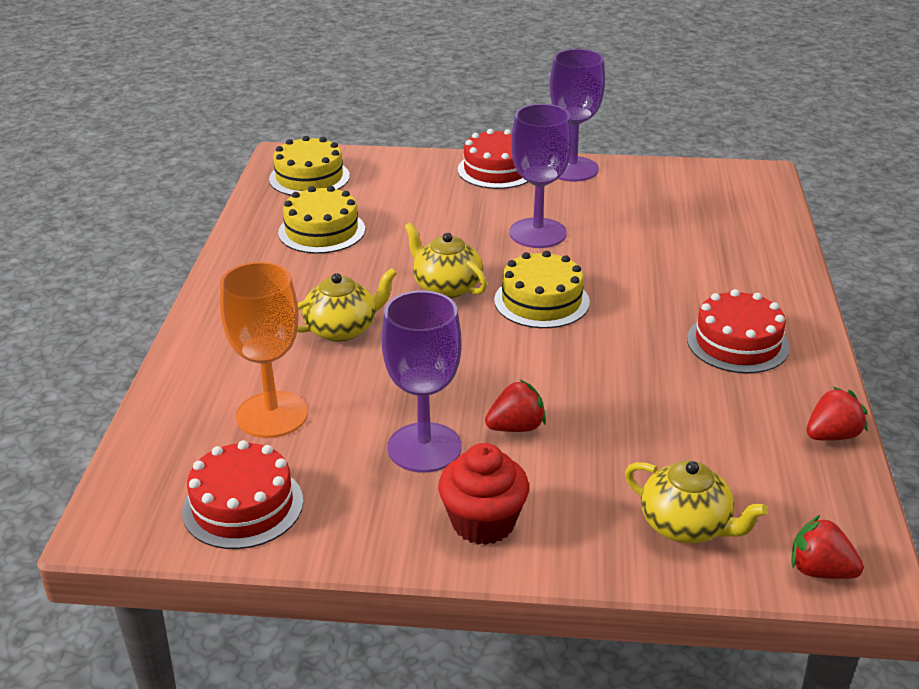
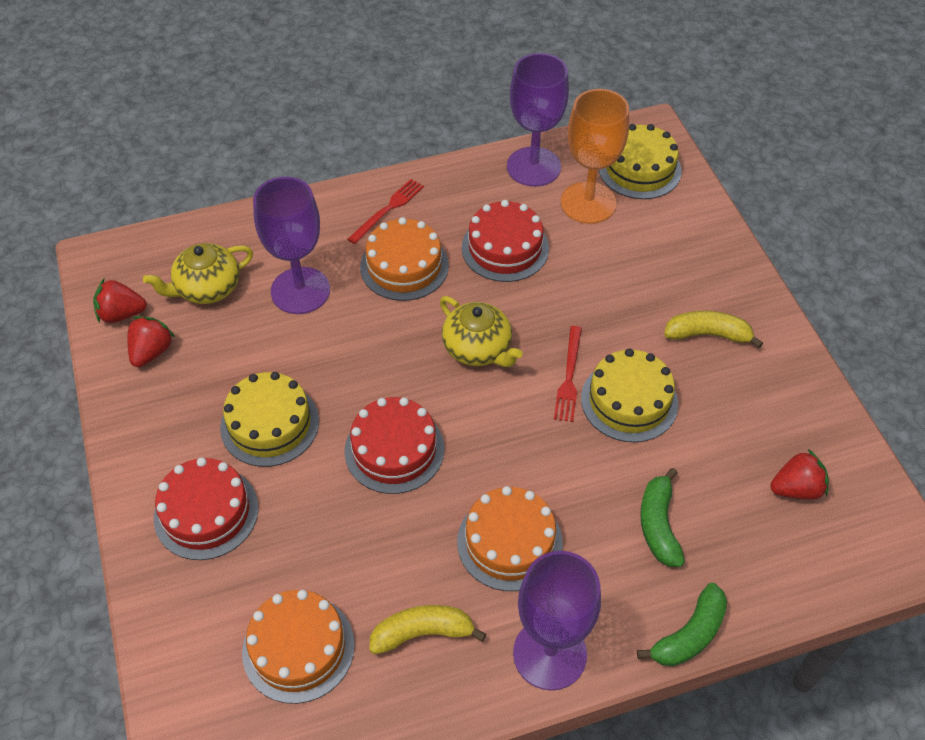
green banana: none = 0 -> [637,583,727,666] [640,468,685,567] = 2
orange cake: none = 0 -> [242,590,355,704] [360,217,449,301] [457,486,563,591] = 3
red cupcake: [438,443,529,545] = 1 -> none = 0
red fork: none = 0 -> [348,179,424,244] [554,326,582,422] = 2
yellow banana: none = 0 -> [369,605,486,655] [664,311,763,348] = 2
yellow teapot: [297,268,397,342] [404,222,487,298] [625,461,768,543] = 3 -> [143,243,253,304] [440,296,523,367] = 2

